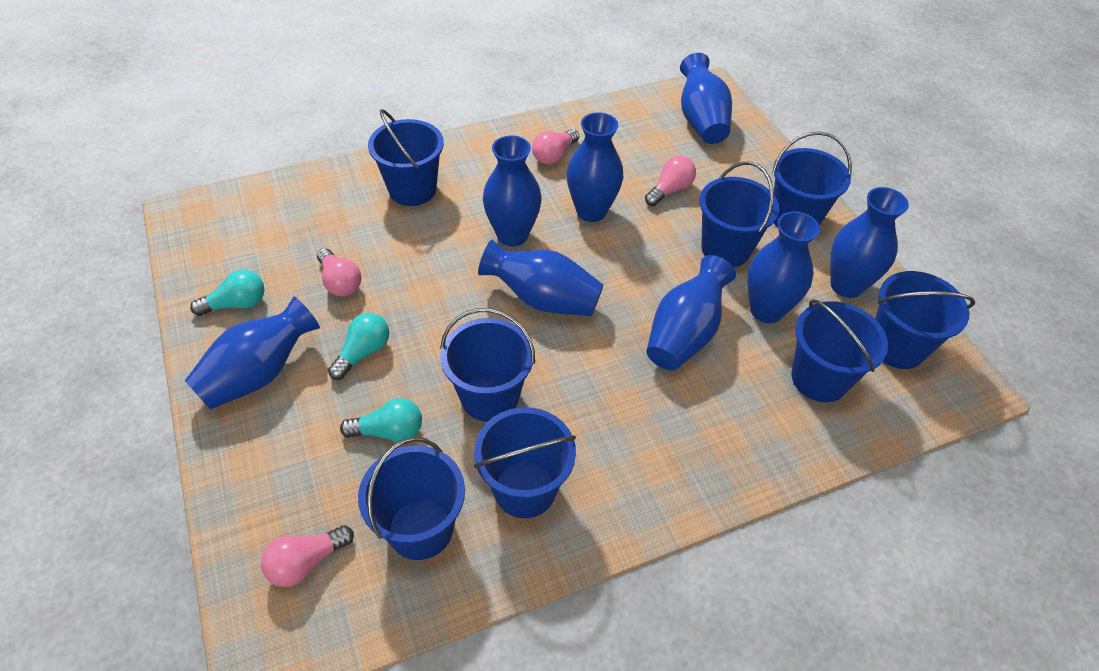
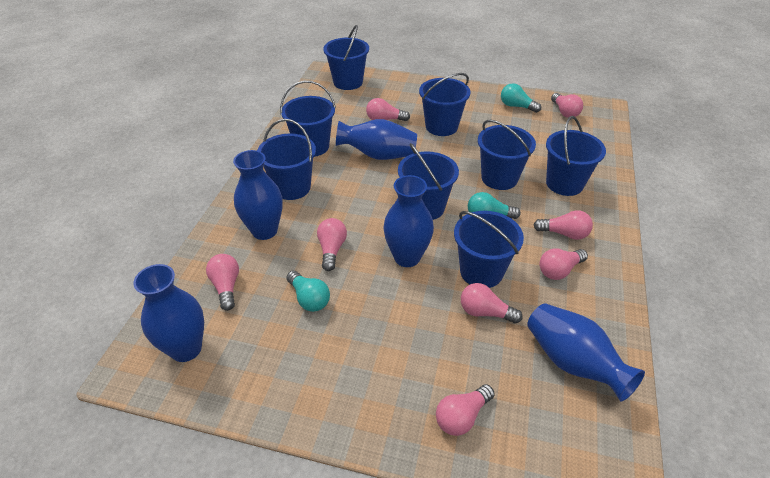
blue vase: [185,297,320,410] [478,240,604,316] [483,135,542,246] [567,112,623,222] [646,255,736,371] [680,53,732,144] [747,211,820,323] [830,187,909,298] = 8 -> [133,264,204,362] [233,150,283,240] [336,119,417,160] [383,175,434,267] [527,303,645,402] = 5
pink light bulb: [261,525,354,587] [317,248,361,296] [532,129,579,164] [645,156,696,206] = 4 -> [206,254,239,311] [317,218,347,271] [366,98,410,121] [436,384,495,436] [461,283,523,324] [534,210,593,240] [539,248,588,280] [551,93,583,118] = 8

